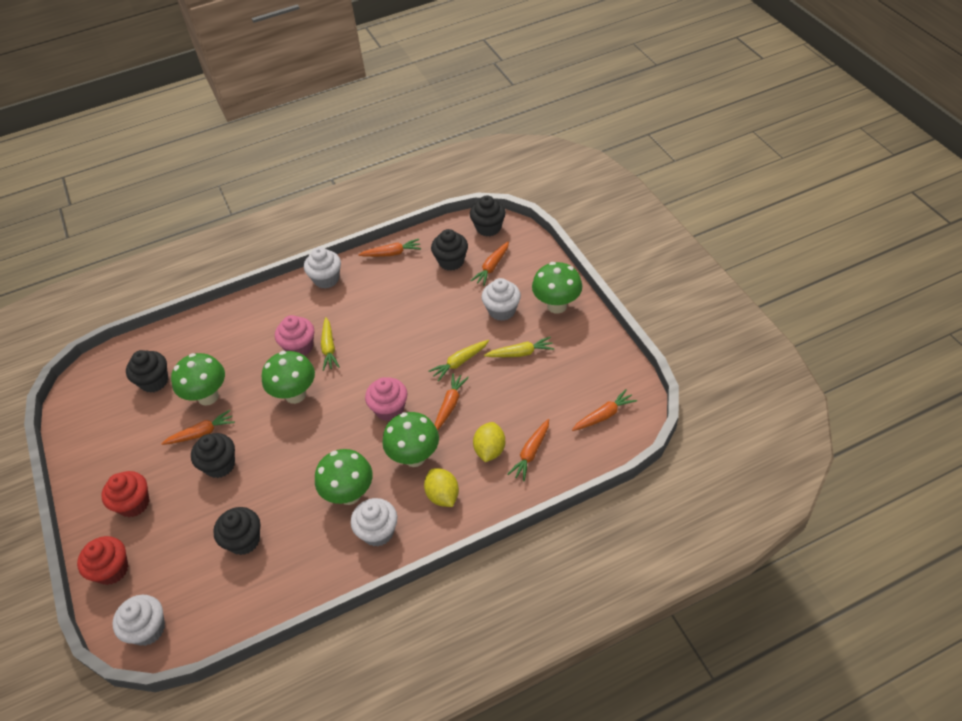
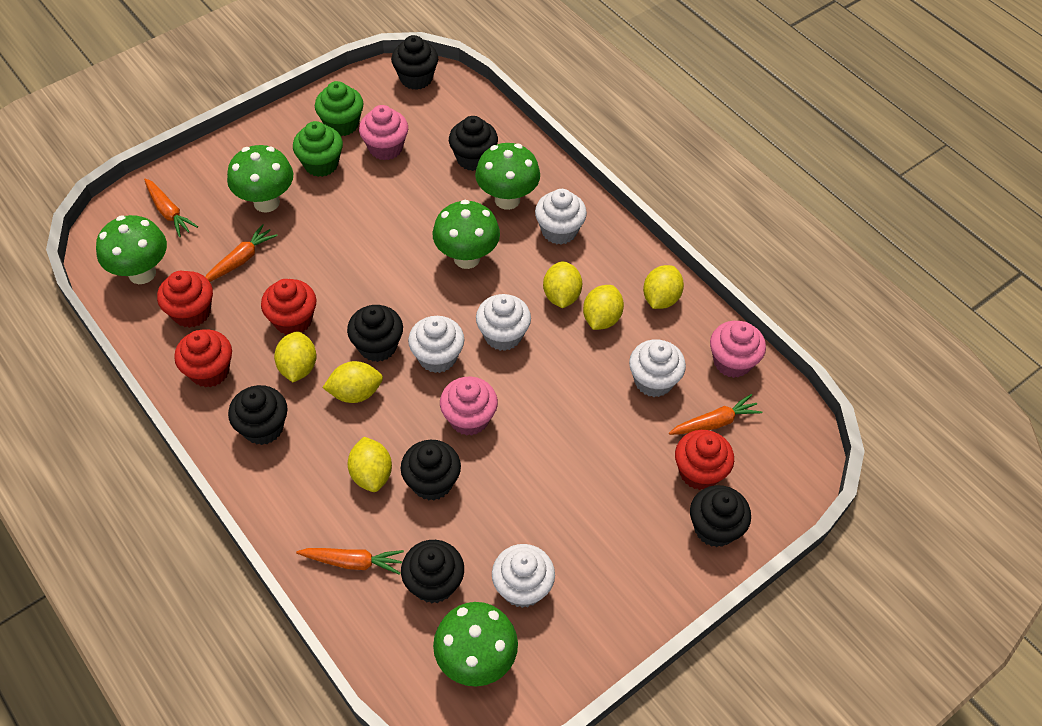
black cupcake: [126,350,168,393] [191,433,235,478] [213,507,260,555] [431,229,468,271] [470,195,506,236] = 5 -> [228,385,288,445] [347,305,403,362] [391,35,438,90] [401,440,461,500] [401,540,464,603] [449,116,498,171] [690,485,751,547] = 7
green cupcake: none = 0 -> [293,121,343,177] [315,81,364,136] = 2
orange carrot: [161,410,235,445] [358,239,421,257] [435,373,469,431] [471,241,509,286] [508,419,549,481] [572,389,637,431] = 6 -> [144,178,198,237] [205,224,278,282] [296,548,404,575] [669,394,763,435] = 4
pink cupcake: [275,315,314,356] [365,377,407,421] = 2 -> [359,105,408,160] [440,377,498,436] [710,321,766,378] = 3
red cupcake: [77,536,128,585] [101,471,149,517] = 2 -> [157,271,213,328] [174,329,232,387] [261,279,317,335] [675,430,734,490] = 4
white cupcake: [112,595,165,646] [304,247,341,288] [351,498,397,546] [482,278,521,321] = 4 -> [408,316,464,373] [476,294,531,351] [492,544,555,608] [535,189,587,245] [629,339,686,397] = 5
yellow carrot: [321,317,339,371] [429,340,489,382] [484,337,554,357] = 3 -> none = 0
yellow lemon: [424,468,459,507] [473,422,505,462] = 2 -> [274,331,316,382] [322,361,383,403] [348,437,392,492] [543,261,582,308] [583,285,624,330] [643,265,684,309] = 6

